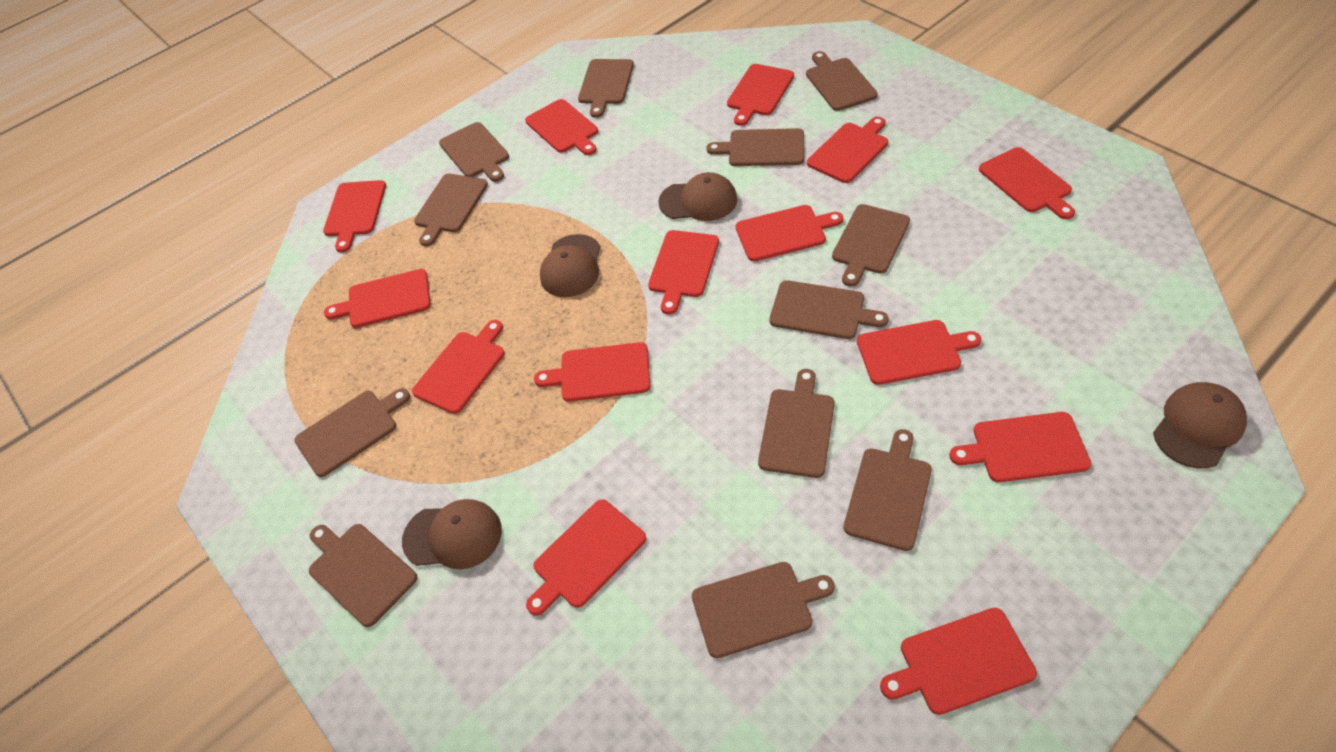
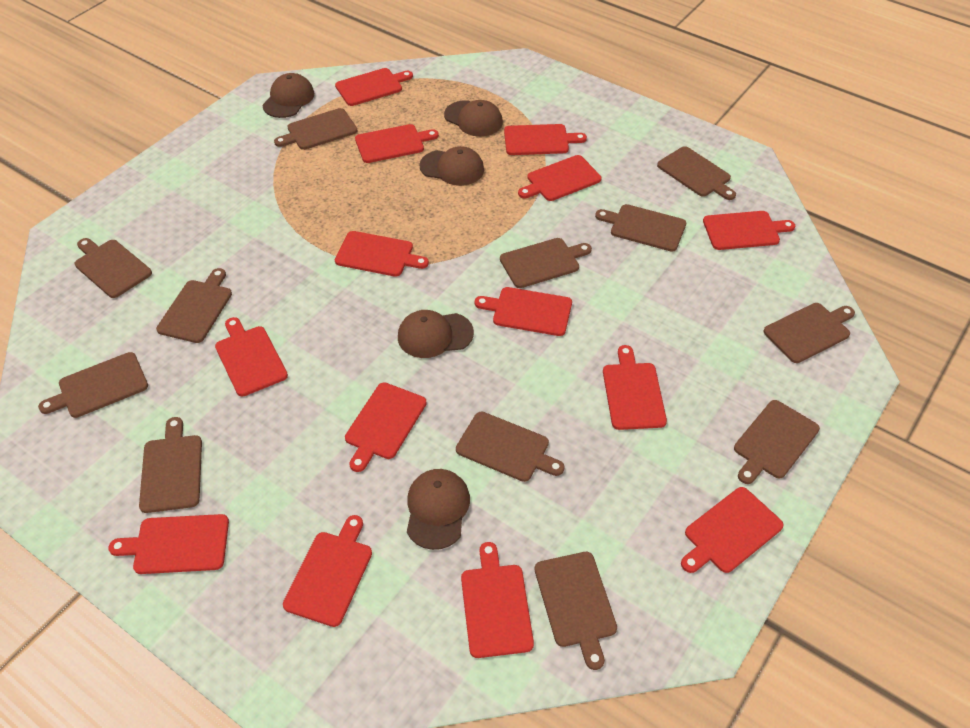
brown cap: [402,499,502,569] [540,234,601,297] [658,172,737,221] [1153,382,1247,468] = 4 -> [262,73,314,118] [398,310,474,358] [407,469,470,550] [419,146,484,186] [444,100,503,137] = 5

